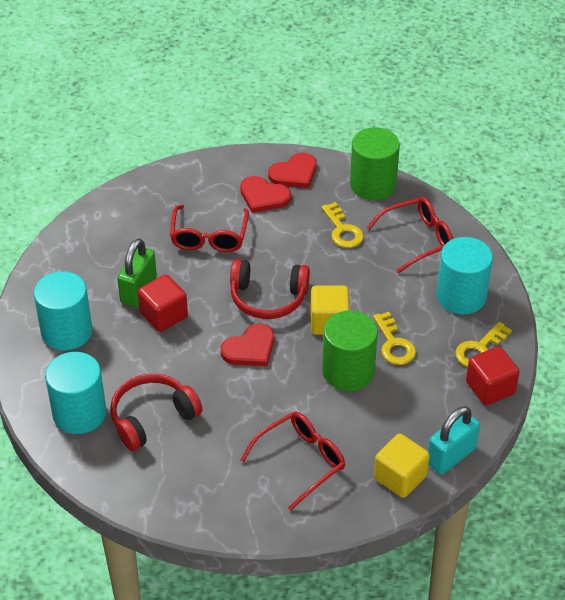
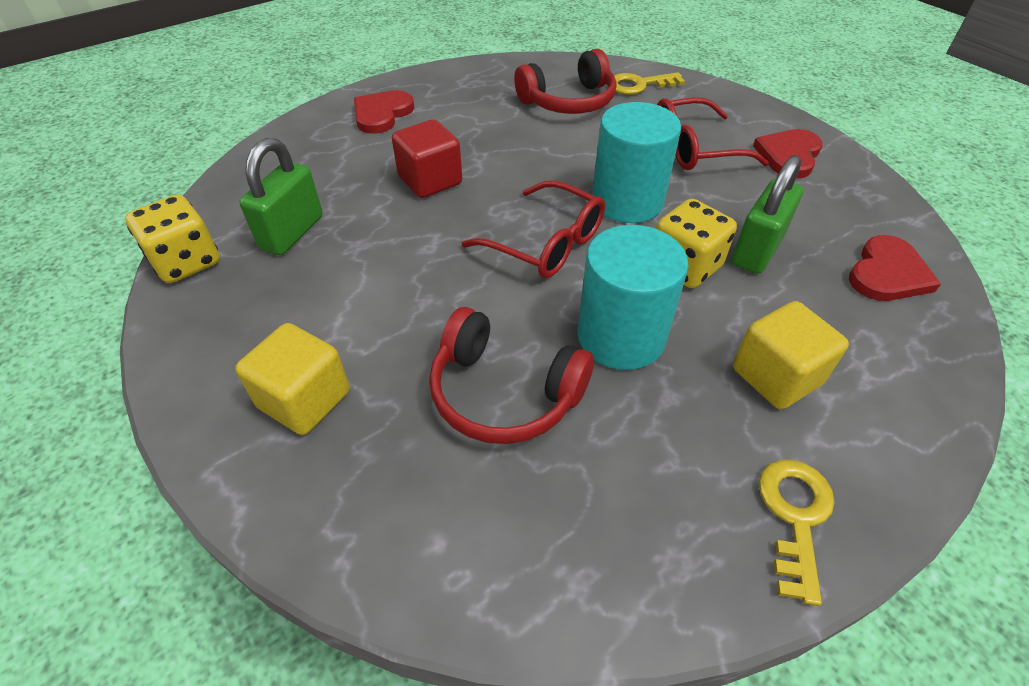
green cylinder: [322,311,378,391] [350,127,400,200] = 2 -> none = 0
green padlock: [117,238,157,307] = 1 -> [239,138,323,255] [732,155,803,274] = 2
red cube: [138,275,188,332] [466,346,520,405] = 2 -> [392,119,462,198] = 1
red glasses: [170,205,249,252] [241,412,345,511] [367,197,453,273] = 3 -> [462,180,605,278] [657,97,769,170] = 2
turquoise cylinder: [34,271,92,351] [45,352,106,434] [436,237,493,314] = 3 -> [577,225,689,370] [592,102,681,223] = 2
turquoise padlock: [428,406,480,474] = 1 -> none = 0
yellow dice: none = 0 -> [125,194,220,283] [656,199,737,288] = 2
yellow key: [321,202,364,248] [373,312,416,365] [455,322,512,367] = 3 -> [614,72,685,95] [759,460,835,606] = 2

